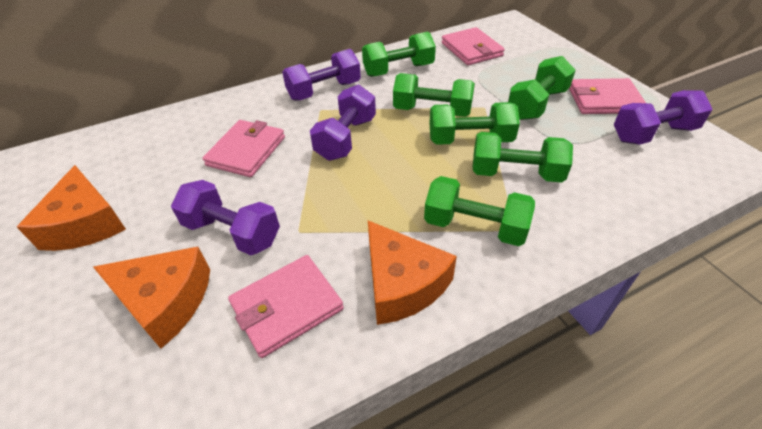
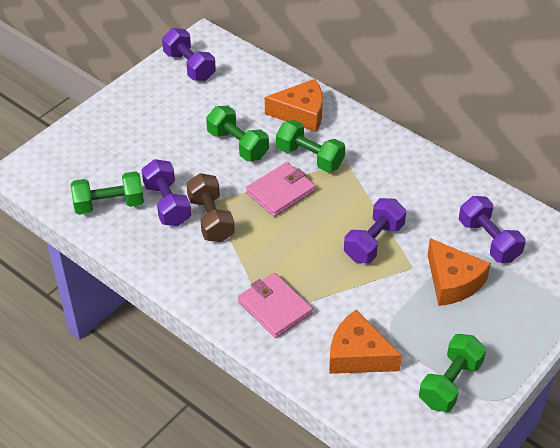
brown dumbbell: none = 0 -> [186,173,235,242] = 1
green dumbbell: [362,31,436,77] [393,73,475,117] [424,176,535,246] [430,102,520,145] [472,132,573,183] [508,56,576,120] = 6 -> [71,171,144,215] [206,106,269,161] [276,120,345,172] [419,334,486,412] = 4
pink wallet: [203,120,285,177] [228,255,344,358] [442,27,505,65] [569,78,646,114] = 4 -> [238,273,313,338] [246,162,316,217] = 2

